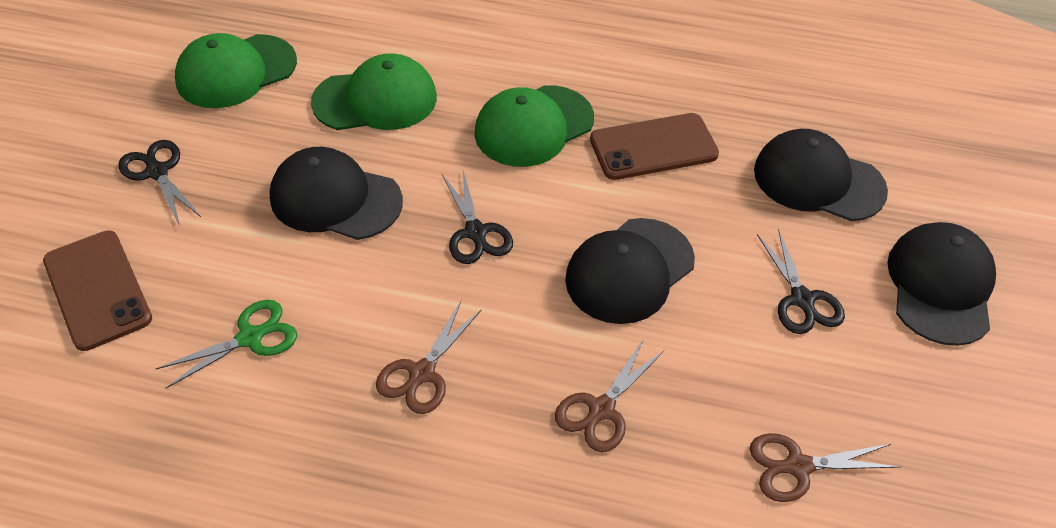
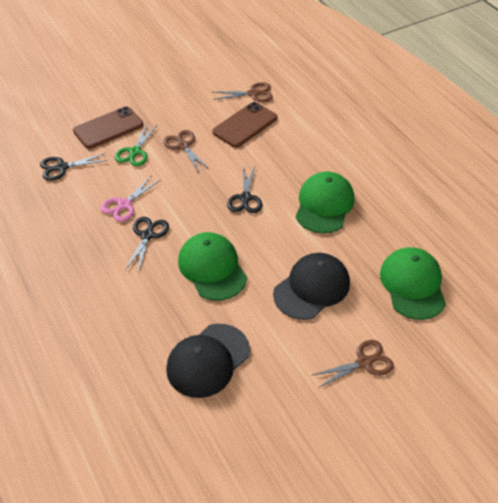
black cap: [270,147,403,240] [565,218,695,324] [754,129,888,221] [887,222,996,346] = 4 -> [166,324,250,398] [273,253,350,320] = 2
pink scissors: none = 0 -> [100,175,161,222] = 1

